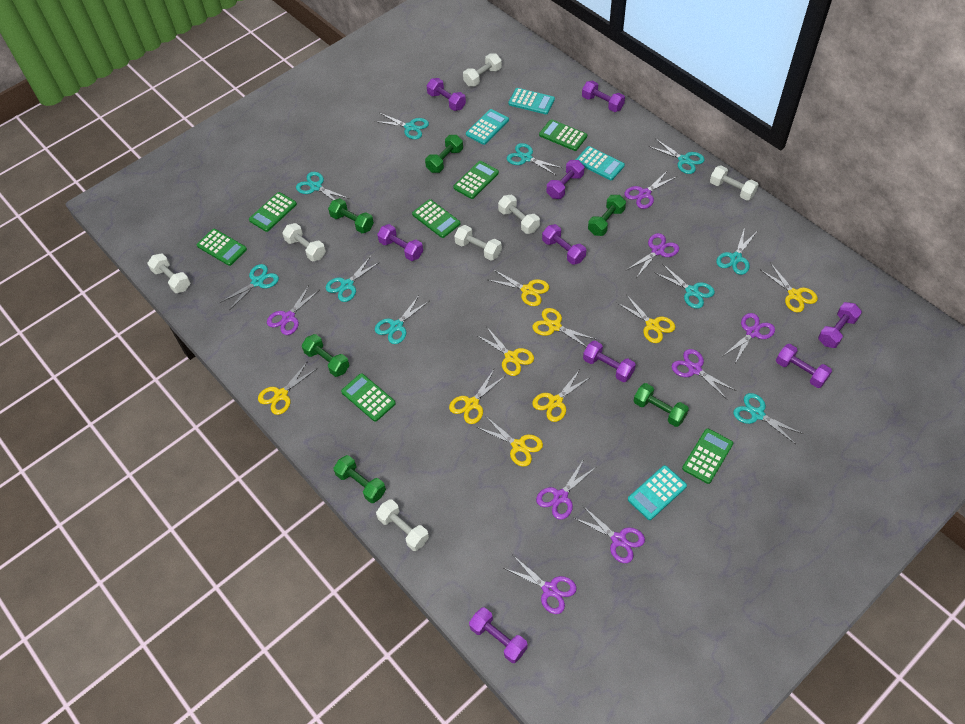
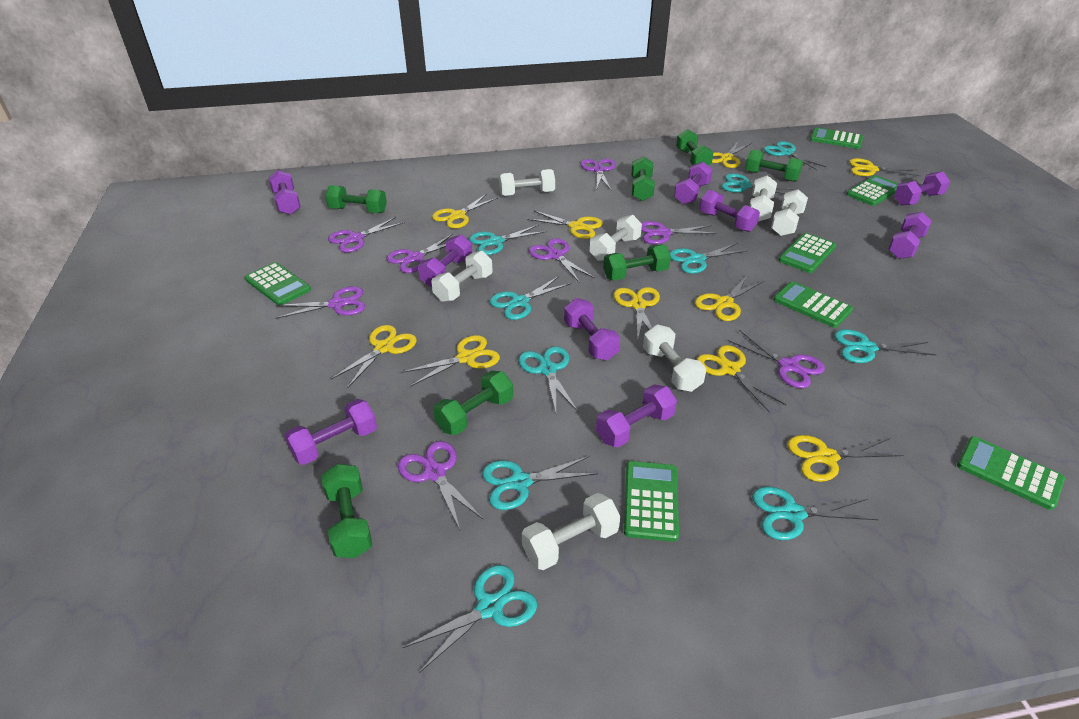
green dumbbell: [302,334,350,377] [328,198,374,233] [333,455,386,503] [425,135,463,173] [588,195,626,236] [634,383,689,427] = 6 -> [321,464,372,558] [325,185,387,213] [433,370,513,435] [603,245,671,280] [631,156,655,201] [676,129,714,166] [745,150,803,182] = 7
turquoise calculator: [466,109,509,145] [508,88,555,114] [576,146,625,180] [628,465,687,520] = 4 -> none = 0
yellow scissors: [258,361,318,415] [449,369,505,424] [476,326,534,376] [477,417,543,467] [488,269,549,306] [532,308,595,347] [532,369,591,422] [616,294,676,343] [761,264,818,313] = 9 -> [331,325,417,388] [402,335,500,386] [432,194,498,229] [527,211,603,239] [613,287,660,341] [695,275,764,321] [696,345,786,412] [712,141,751,168] [787,435,904,482] [849,158,921,176] = 10

